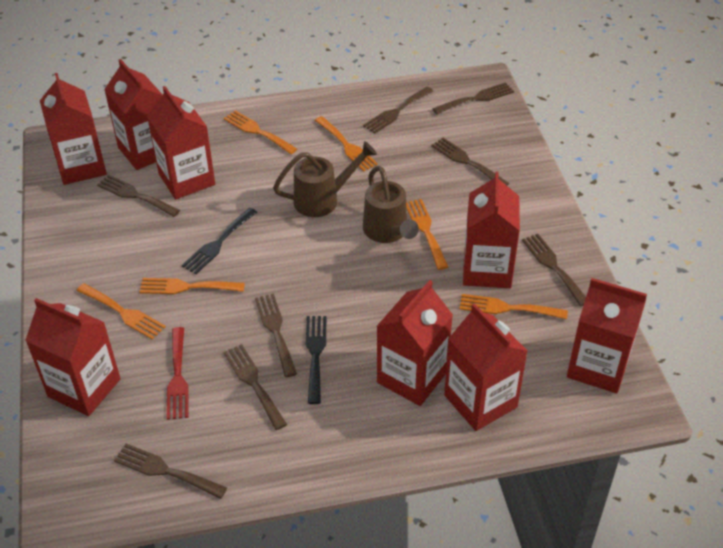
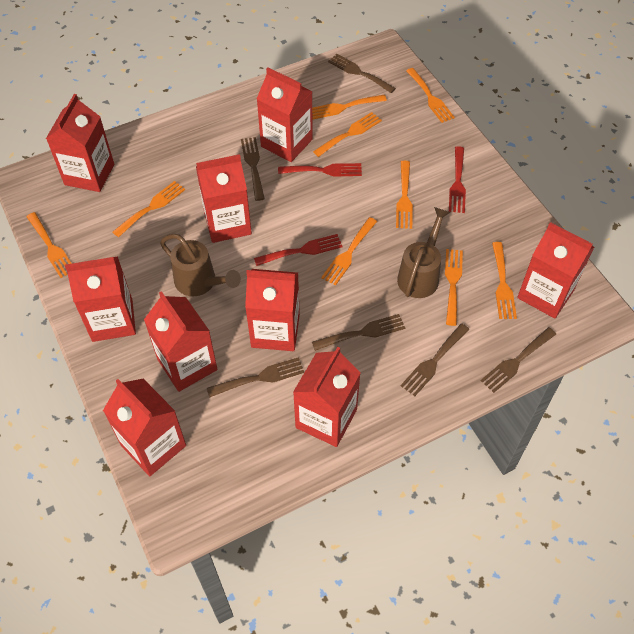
black fork: [182,208,257,274] [306,316,327,404] = 2 -> none = 0
brown fork: [97,175,180,217] [114,444,227,499] [223,344,287,430] [255,293,297,377] [363,87,433,134] [431,138,509,185] [432,82,514,114] [522,234,586,306] = 8 -> [207,357,304,398] [241,137,265,201] [312,314,405,351] [328,54,396,93] [401,323,470,396] [481,327,556,393] = 6
orange fork: [76,283,166,340] [139,278,245,294] [224,110,297,154] [315,116,378,171] [406,199,448,270] [459,294,568,319] = 6 -> [26,212,72,278] [113,181,185,237] [312,95,387,120] [313,112,382,157] [321,217,377,285] [396,161,413,229] [406,68,455,123] [445,249,463,326] [492,242,517,319] = 9
red carton: [25,298,121,416] [40,73,107,185] [104,59,163,170] [147,86,215,199] [377,280,453,406] [444,303,528,431] [463,171,520,288] [567,278,647,393] = 8 -> [46,94,114,192] [65,257,136,342] [103,379,186,476] [144,291,217,392] [196,154,252,243] [245,269,300,351] [257,67,313,162] [293,347,361,447] [517,222,594,318] = 9
red fork: [167,327,189,420] = 1 -> [254,234,343,266] [278,163,362,177] [449,146,466,213] = 3

